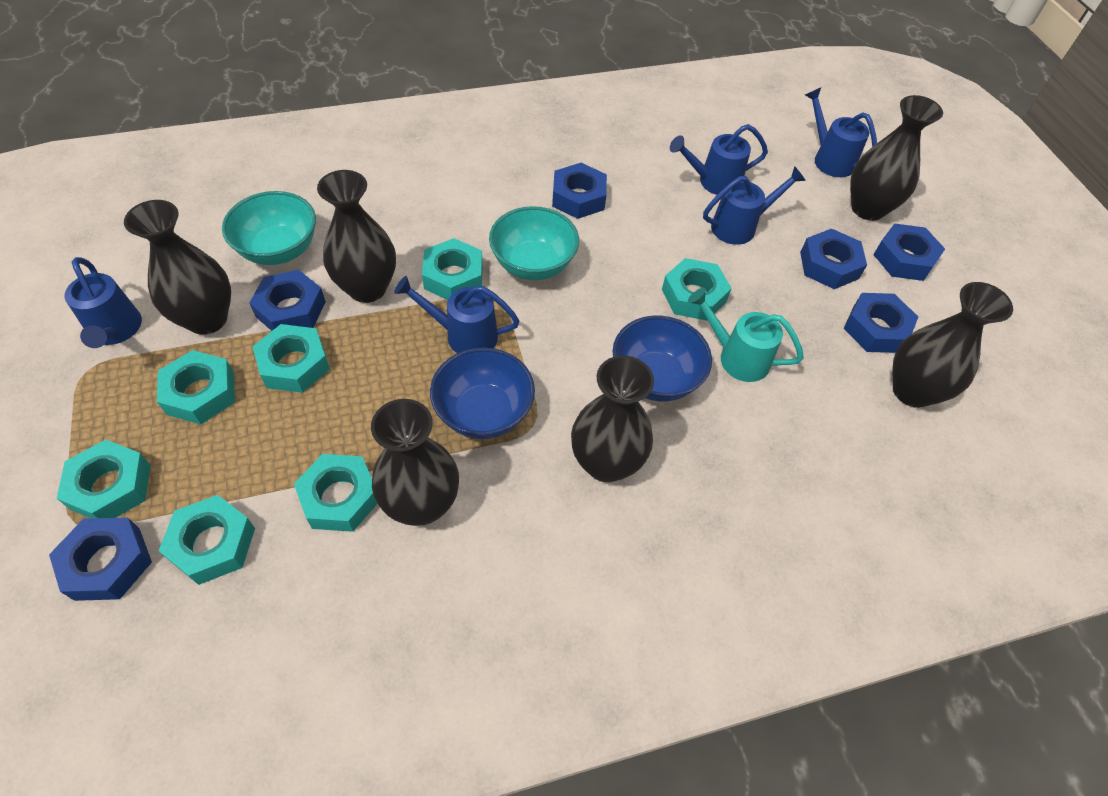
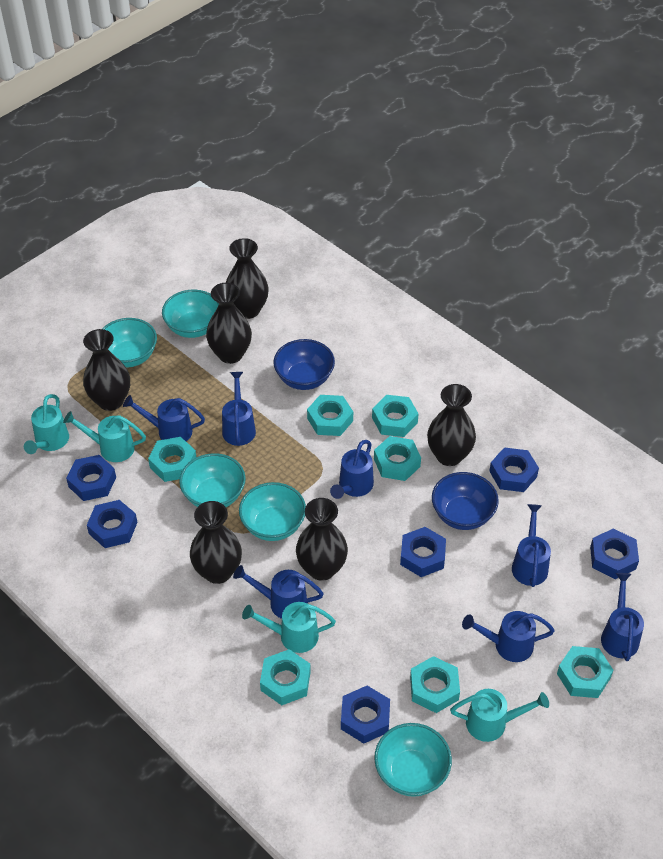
blue watering can: [65,257,142,348] [394,276,519,353] [670,124,768,195] [703,166,806,245] [805,88,877,177] = 5 -> [123,395,205,441] [222,372,256,446] [233,565,324,619] [330,440,374,499] [462,611,555,662] [512,504,551,587] [601,573,644,661] = 7
turquoise bowl: [222,191,316,265] [489,206,579,280] = 2 -> [102,318,157,368] [162,289,219,338] [179,453,246,507] [239,482,306,541] [374,723,452,797] = 5
turquoise watering can: [688,288,804,382] = 1 -> [24,394,69,454] [63,411,146,462] [242,602,336,653] [450,689,549,742] = 4

